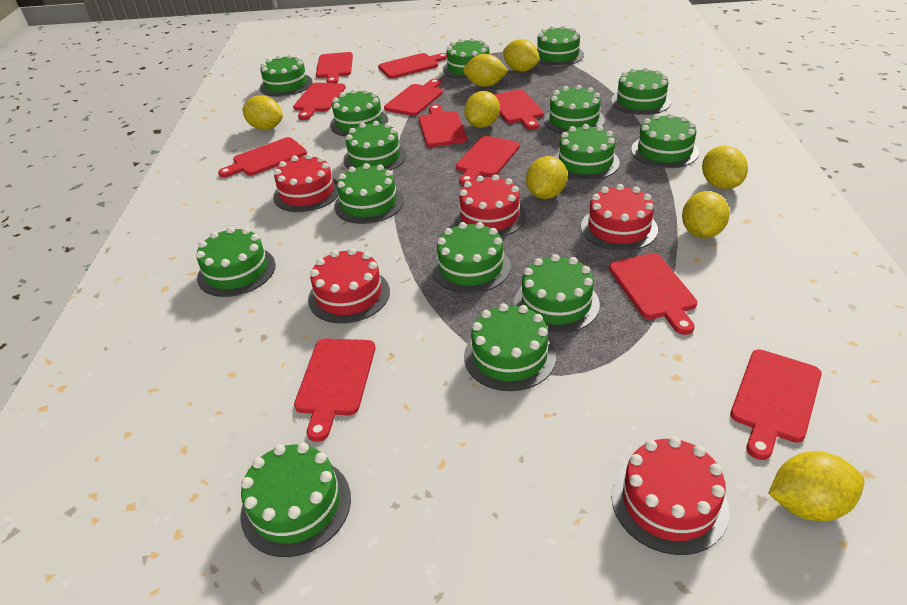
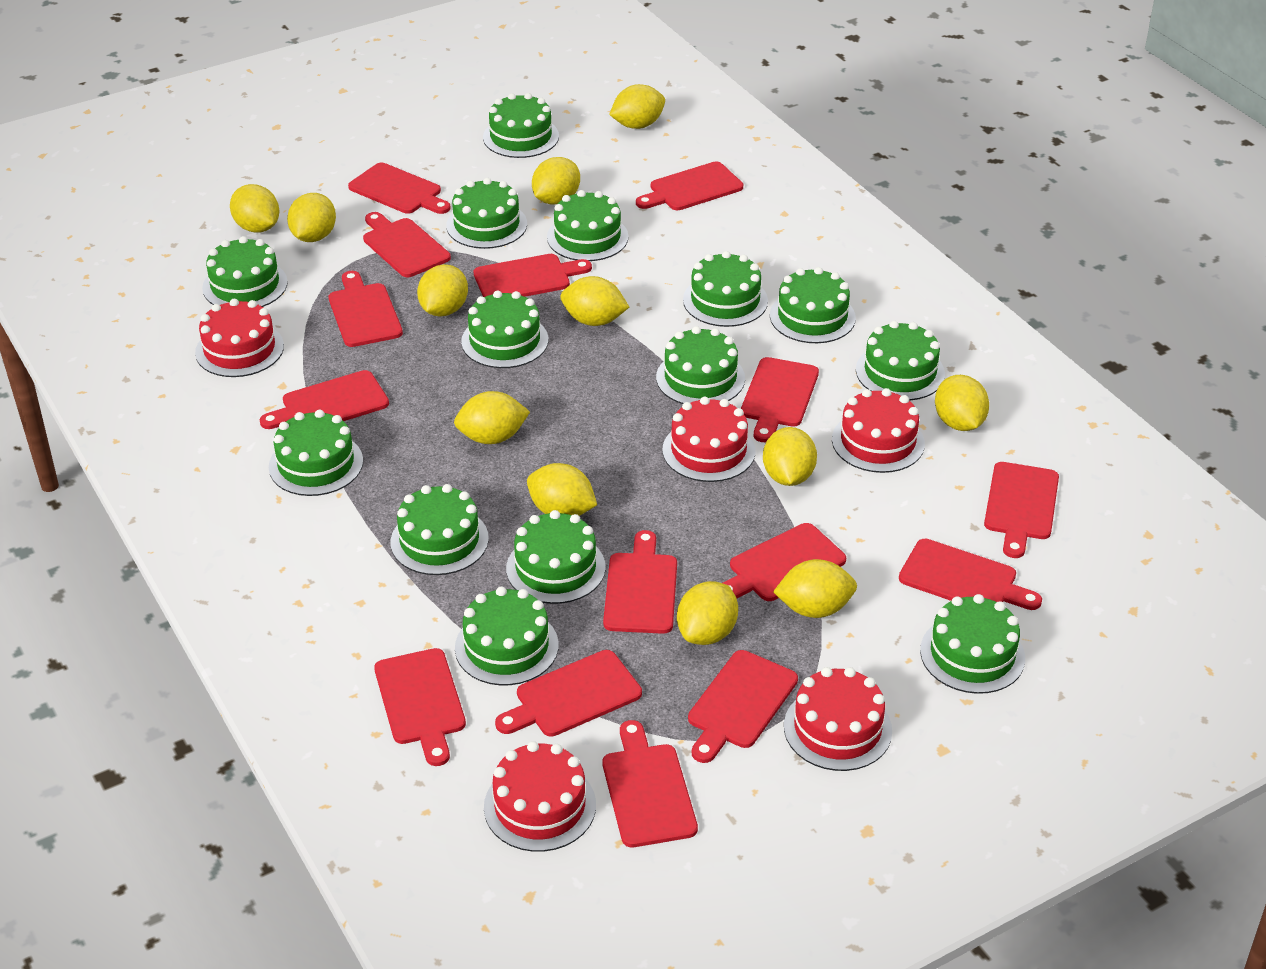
green cake: [196,227,275,297] [240,443,351,557] [260,54,312,97] [330,89,388,137] [334,163,403,224] [343,121,406,171] [432,222,511,294] [443,38,489,80] [464,303,556,391] [514,254,600,333] [537,25,584,66] [544,85,605,134] [554,124,620,180] [611,67,671,115] [631,113,699,168] = 15 -> [202,236,288,307] [269,410,363,496] [391,484,489,575] [446,178,527,249] [455,587,559,685] [461,290,548,368] [483,93,559,158] [506,510,606,604] [547,190,629,261] [656,326,745,404] [683,251,768,327] [770,267,856,343] [856,321,945,401] [920,594,1025,694] = 14
red cutting board: [218,137,307,178] [293,83,346,120] [294,338,375,442] [316,52,353,83] [378,53,447,79] [384,78,443,116] [419,104,467,147] [456,136,520,185] [494,90,544,130] [609,253,697,335] [730,349,822,460] = 11 -> [259,370,389,429] [329,271,403,347] [348,163,451,214] [363,212,451,277] [374,648,466,766] [474,254,592,297] [495,650,642,737] [603,530,677,634] [603,720,698,847] [636,161,743,210] [688,650,798,763] [723,523,846,601] [741,357,819,442] [899,539,1042,610] [984,462,1059,558] = 15
yellow lemon: [242,95,283,130] [463,54,508,87] [464,91,500,128] [503,39,540,72] [526,156,567,199] [682,191,730,238] [702,146,748,189] [768,451,864,521] = 8 -> [230,184,279,232] [287,193,336,242] [417,264,468,317] [454,391,530,444] [527,463,597,516] [532,157,580,205] [561,276,629,326] [609,84,665,129] [677,581,738,645] [763,427,817,486] [773,559,857,618] [935,375,989,431] = 12

